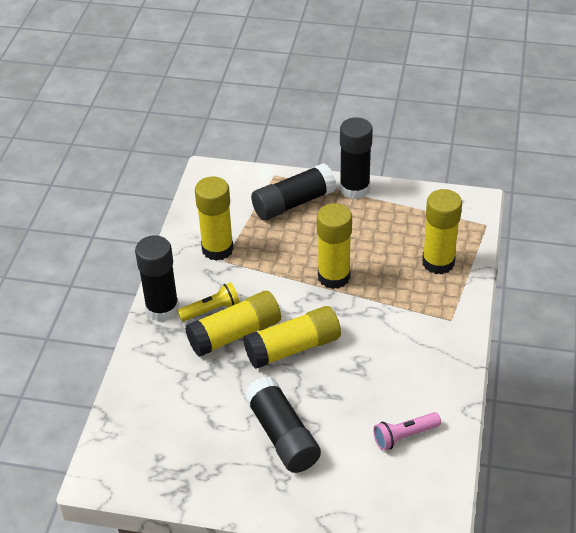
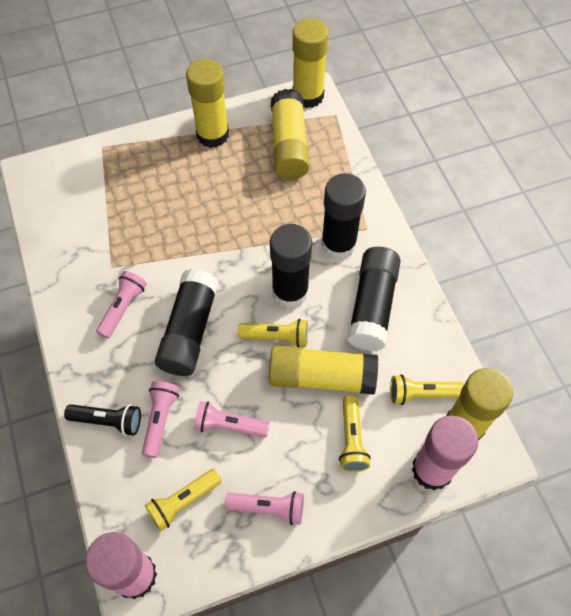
black flashlight: none = 0 -> [64,404,141,436] = 1
pink flashlight: [373,412,441,450] = 1 -> [96,271,147,339] [142,381,179,458] [194,401,270,437] [225,491,304,525] = 4
pink glue stick: none = 0 -> [85,532,157,599] [412,415,478,491] = 2
yellow flashlight: [177,282,240,322] = 1 -> [145,469,222,531] [238,319,308,347] [339,395,371,472] [390,374,464,405] = 4

